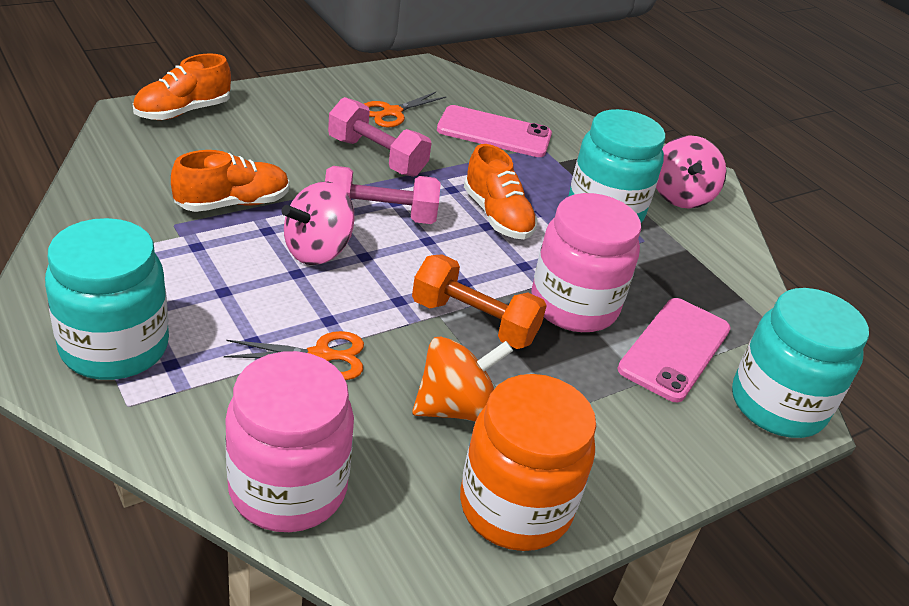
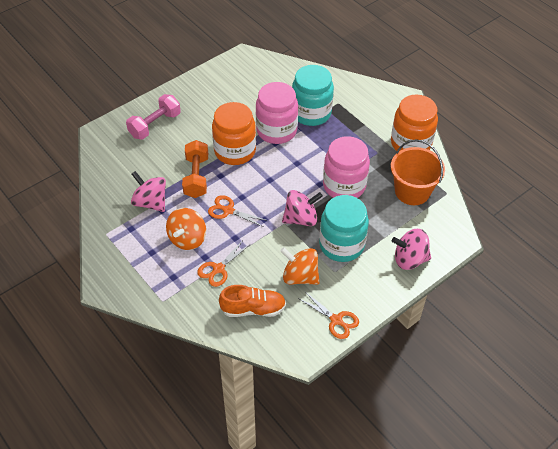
orange bucket: none = 0 -> [391,139,445,205] = 1
orange jar: [460,374,596,551] = 1 -> [212,102,256,165] [391,95,438,151] = 2
orange scissors: [224,331,364,380] [364,92,446,128] = 2 -> [197,239,251,287] [208,195,268,227] [298,291,359,339] = 3
orange shoe: [133,53,231,120] [171,150,289,212] [464,144,538,239] = 3 -> [219,285,286,317] = 1
orange spinning top: [412,336,513,422] = 1 -> [166,208,206,250] [280,247,320,285] = 2
pink dumbbell: [325,166,441,224] [328,97,431,177] = 2 -> [126,94,181,140] = 1
pink phone: [437,105,552,157] [618,298,731,403] = 2 -> none = 0
pink spinning top: [282,182,355,265] [656,135,727,209] = 2 -> [131,171,166,212] [282,190,323,226] [392,229,431,270] = 3
turquoise jar: [45,218,169,380] [568,109,666,223] [732,288,869,438] = 3 -> [292,65,334,126] [319,195,369,262] = 2

